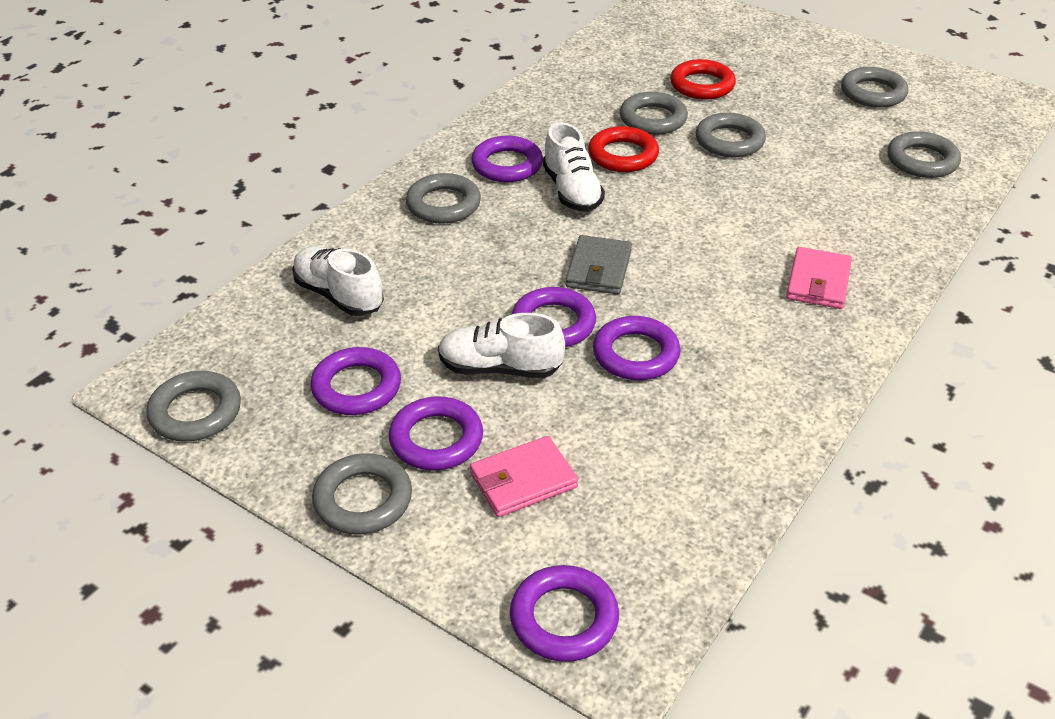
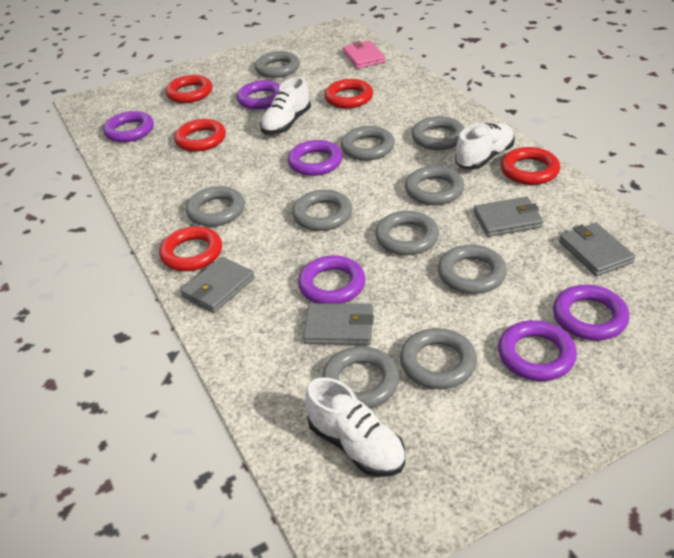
grey ring: [146,371,241,442] [312,453,412,534] [406,173,481,224] [620,92,688,135] [695,113,766,157] [841,67,908,108] [887,131,961,178] = 7 -> [186,186,245,227] [255,51,300,78] [292,190,352,231] [322,346,400,409] [341,126,395,161] [375,211,439,255] [400,328,477,389] [405,166,464,205] [412,116,465,150] [438,245,507,294] = 10
grey wallet: [566,235,632,294] = 1 -> [180,257,255,313] [303,303,374,345] [474,197,543,237] [559,223,635,276] = 4
pink wallet: [470,436,578,517] [786,247,852,309] = 2 -> [343,41,385,69] = 1
red ring: [588,126,659,172] [670,59,736,99] = 2 -> [159,226,222,271] [165,75,213,103] [174,119,226,152] [324,79,373,109] [501,147,560,185] = 5

